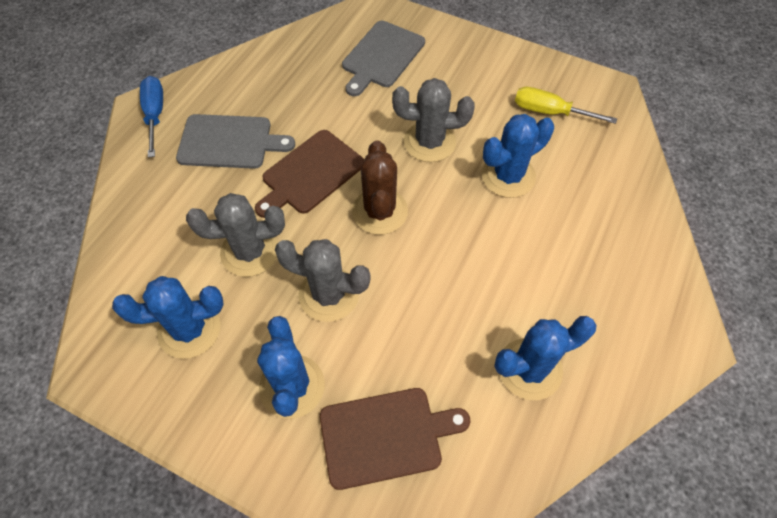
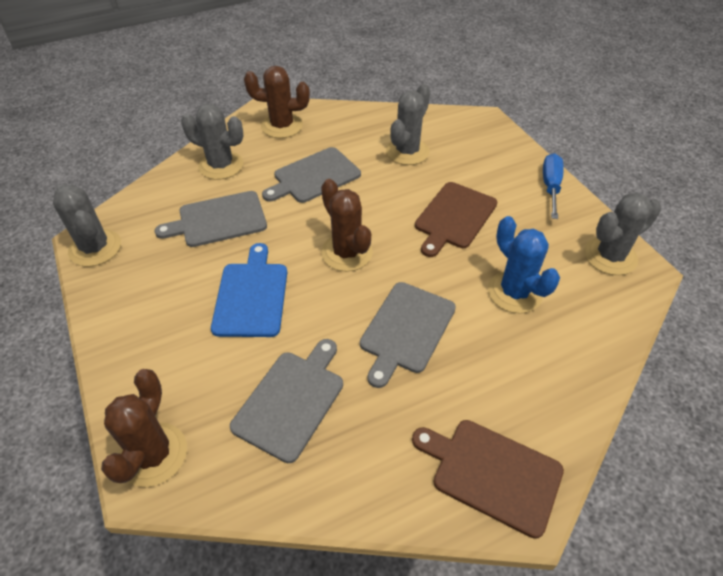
blue cactus: [112,276,224,359] [257,316,325,419] [482,114,554,198] [494,316,597,400] = 4 -> [488,216,560,313] = 1
blue cutting board: none = 0 -> [211,243,287,337] = 1
brown cactus: [352,141,408,235] = 1 -> [101,369,187,487] [244,66,310,138] [321,179,373,271] = 3
grey cactus: [186,193,285,277] [275,239,370,322] [392,78,475,162] = 3 -> [53,184,121,266] [181,104,243,180] [386,84,430,165] [584,193,662,275] = 4
grey cutting board: [176,114,295,169] [342,21,425,96] = 2 -> [155,191,267,247] [230,339,343,463] [262,147,361,203] [360,282,456,388] = 4
yellow screwdriver: [515,87,617,124] = 1 -> none = 0

